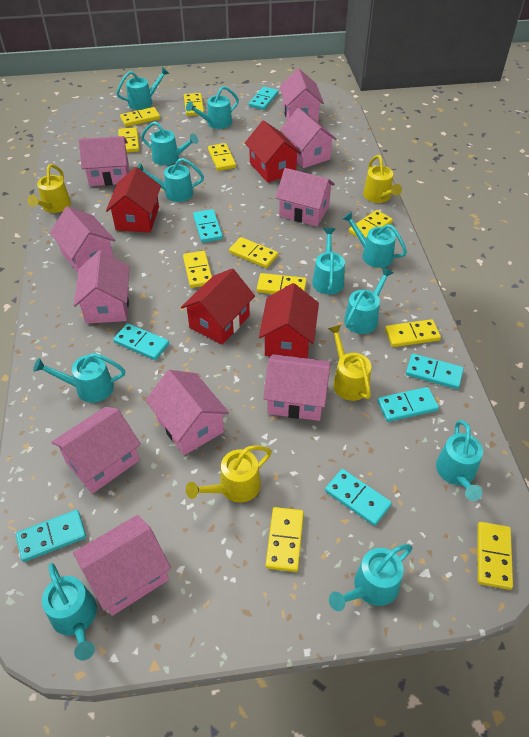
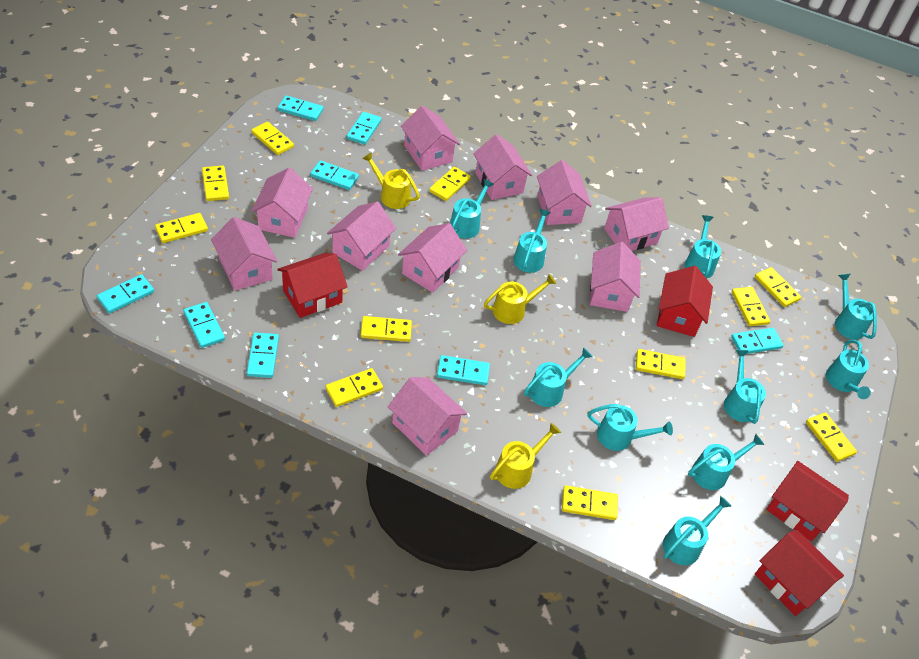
turquoise domino: [16,510,86,562] [113,323,169,360] [193,209,223,243] [249,87,278,110] [325,469,392,526] [377,387,439,422] [406,354,464,389] = 7 -> [97,274,154,313] [183,302,225,348] [247,333,279,378] [278,96,323,121] [310,160,359,190] [347,112,381,145] [437,355,490,385] [731,328,784,354] = 8
turquoise watering can: [33,353,125,403] [42,563,97,661] [116,67,169,110] [137,158,204,202] [141,121,198,165] [186,86,239,129] [312,228,345,295] [329,544,413,611] [342,211,407,268] [344,267,393,334] [436,420,483,501] = 11 -> [450,179,494,239] [513,209,551,273] [524,347,593,407] [588,404,673,451] [663,496,731,565] [685,215,721,279] [688,434,764,490] [724,350,766,424] [826,340,871,399] [835,274,877,340] = 10
yellow watering can: [27,164,71,213] [186,445,272,503] [328,325,372,401] [363,155,402,203] = 4 -> [362,152,420,209] [484,274,557,324] [490,423,561,489] = 3

